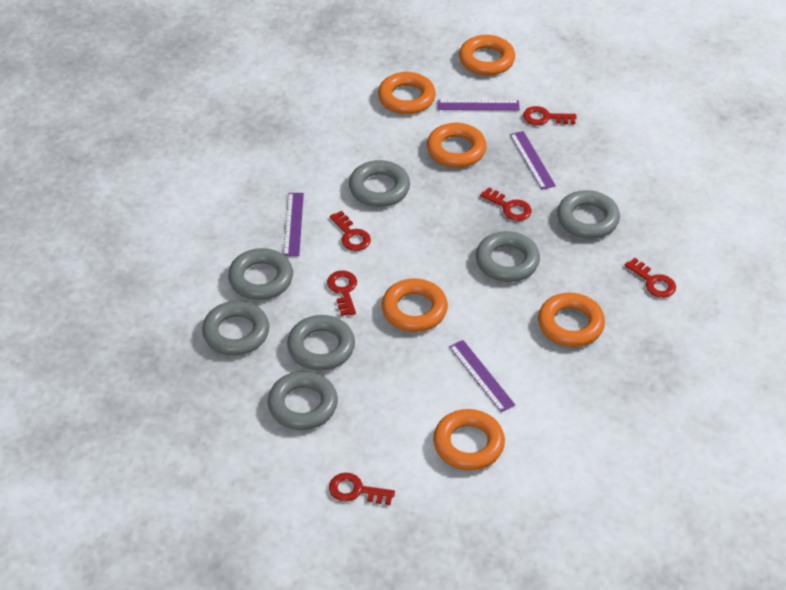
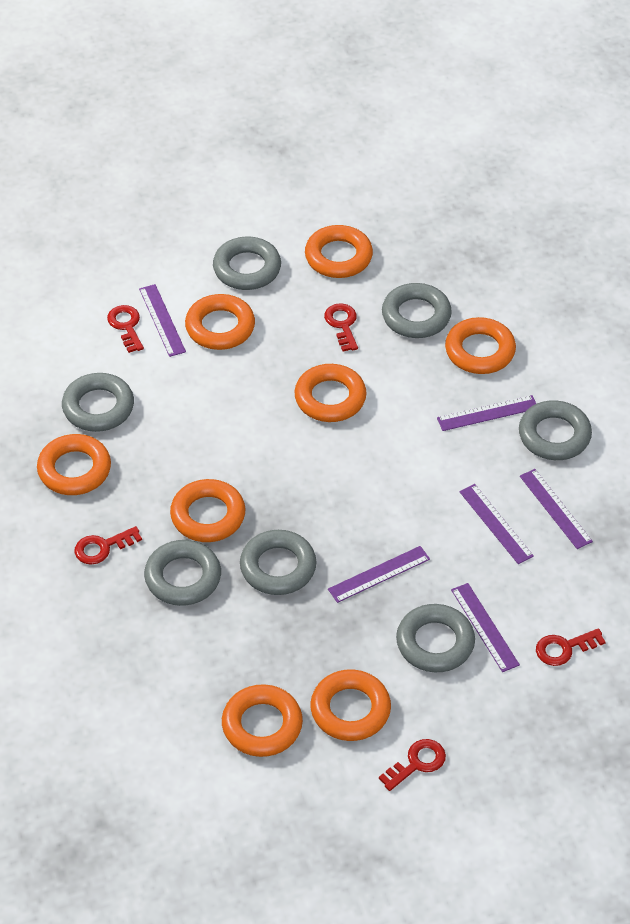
orange ring: [378,72,436,114] [382,279,448,332] [427,123,487,168] [433,409,505,471] [459,35,515,76] [538,293,605,347] = 6 -> [37,434,111,495] [170,479,246,542] [185,294,255,350] [222,684,303,757] [295,364,367,422] [305,225,373,278] [310,670,391,741] [445,317,516,374] = 8
purple ruler: [283,193,304,256] [438,100,520,110] [449,340,515,412] [510,131,556,190] = 4 -> [139,284,186,357] [328,546,430,603] [437,395,536,431] [451,583,520,672] [459,484,534,564] [520,469,593,549] = 6
red key: [327,270,357,316] [329,473,395,505] [330,211,371,251] [480,187,532,221] [523,106,576,125] [625,258,676,298] = 6 -> [74,526,142,565] [107,305,144,353] [324,303,358,351] [379,739,446,791] [536,628,605,666] = 5

